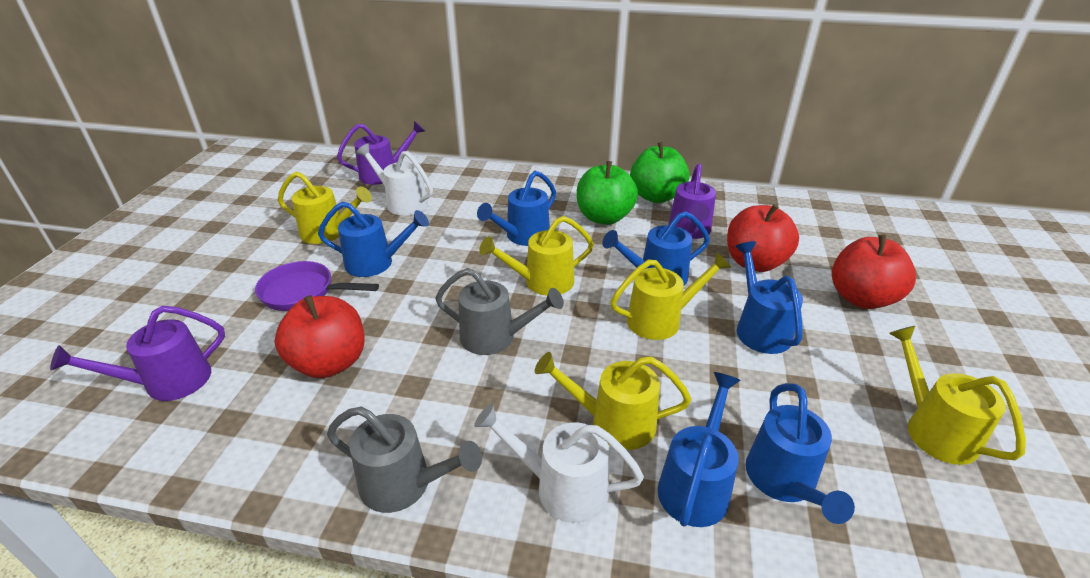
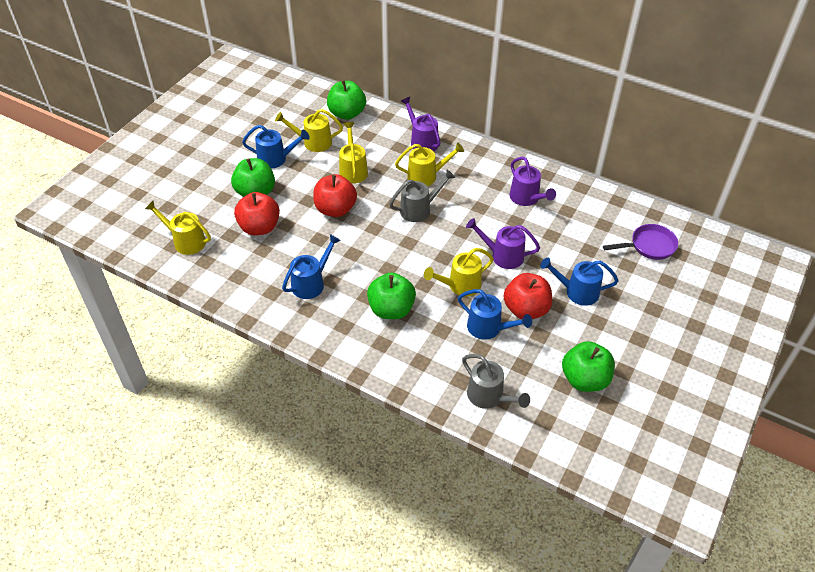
blue watering can: [318,202,429,277] [477,171,556,246] [602,211,710,285] [658,372,741,527] [735,241,803,354] [746,383,855,524] = 6 -> [242,125,310,169] [282,234,341,299] [458,289,532,340] [540,257,619,306] = 4
green apple: [577,161,638,225] [630,142,689,203] = 2 -> [231,158,275,197] [327,80,366,120] [367,272,416,319] [562,341,615,392] = 4
white watering can: [356,144,433,216] [474,404,644,523] = 2 -> none = 0

